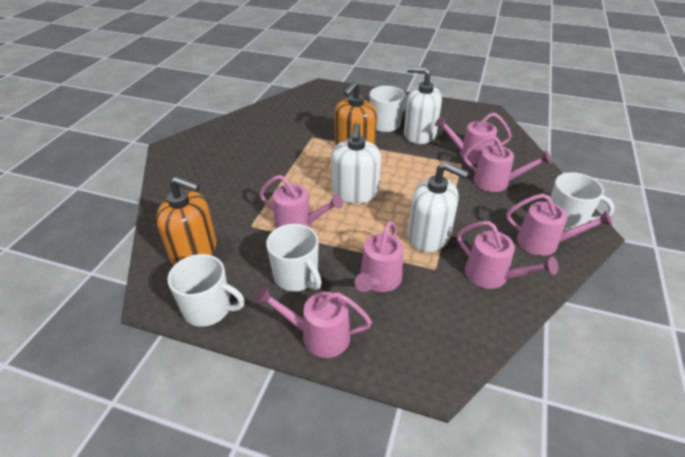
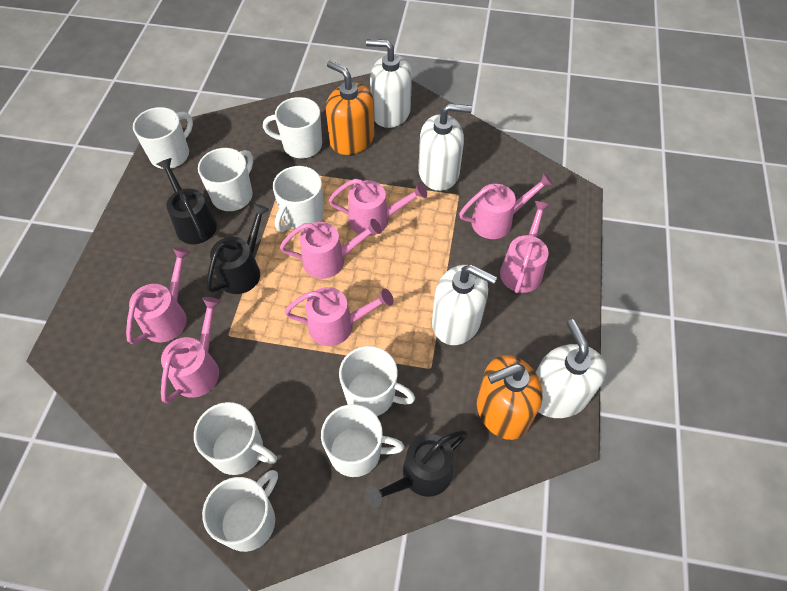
black watering can: none = 0 -> [157,158,217,244] [206,204,270,294] [365,430,468,508] = 3
white mug: [168,254,245,327] [266,224,322,291] [370,86,408,132] [550,172,614,231] = 4 -> [133,107,193,169] [194,402,277,475] [198,148,253,211] [202,470,278,552] [263,97,322,158] [273,166,324,232] [321,404,404,477] [339,346,415,416] = 8
white soap dispenser: [331,123,381,204] [404,67,442,144] [408,162,469,252] = 3 -> [366,39,412,128] [418,103,472,191] [432,265,497,345] [536,319,607,418] = 4

